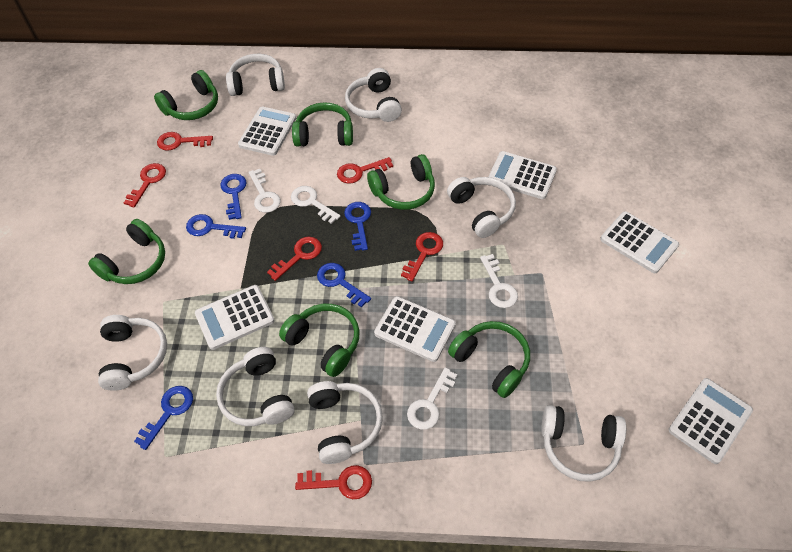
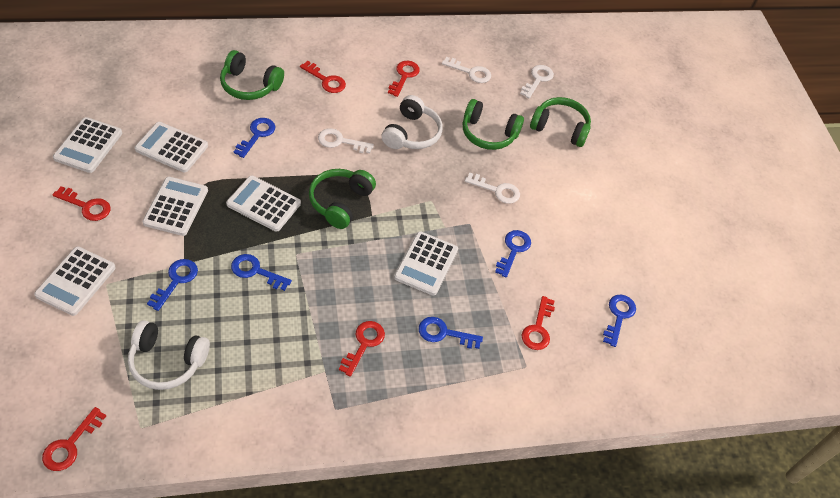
blue key: [134,386,193,450] [186,214,246,239] [220,174,247,220] [317,263,371,308] [344,202,371,251] = 5 -> [147,259,198,311] [231,254,292,291] [234,118,275,158] [419,317,483,349] [495,230,531,278] [603,295,636,347] = 6
green headphones: [88,219,165,284] [154,70,218,120] [279,304,360,377] [292,102,353,147] [367,154,435,210] [448,321,530,398] = 6 -> [220,50,284,100] [309,169,376,229] [463,99,524,150] [530,97,591,147] = 4
white headphones: [98,315,167,391] [216,347,295,426] [226,54,285,96] [307,381,383,464] [345,68,402,122] [447,177,516,238] [541,405,626,482] = 7 -> [128,320,210,390] [382,95,443,149] = 2

